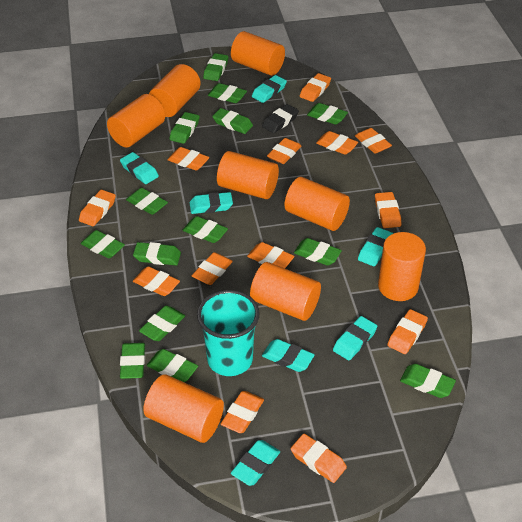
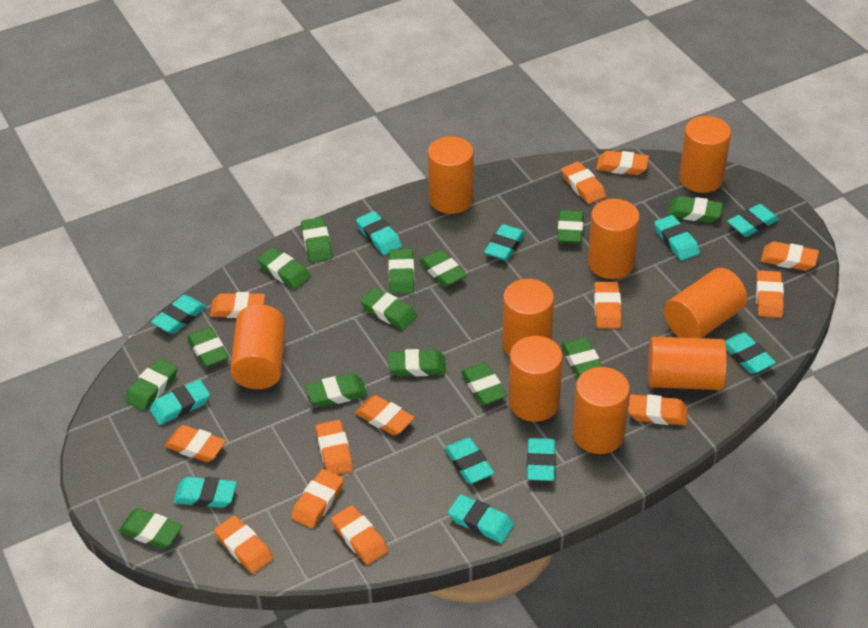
black eraser: [262,104,299,133] = 1 -> none = 0
orange cylinder: [107,94,165,147] [143,374,224,443] [149,64,201,117] [217,151,279,199] [231,31,285,76] [250,262,321,321] [285,177,350,231] [378,232,426,301] = 8 -> [230,304,285,389] [428,136,474,214] [503,279,554,356] [509,336,563,422] [573,367,630,454] [588,199,640,279] [648,337,727,390] [664,268,747,338] [679,116,731,193] = 9
turquoise cup: [197,290,259,376] = 1 -> none = 0
turquoise eraser: [120,152,159,184] [190,192,233,214] [231,440,280,486] [252,75,287,103] [262,339,315,372] [333,316,377,361] [358,227,393,266] = 7 -> [150,380,210,425] [151,295,206,334] [174,477,237,508] [356,211,402,255] [445,438,494,484] [448,494,514,543] [484,224,525,260] [527,438,556,481] [654,215,700,261] [725,332,776,374] [727,204,779,237] = 11

